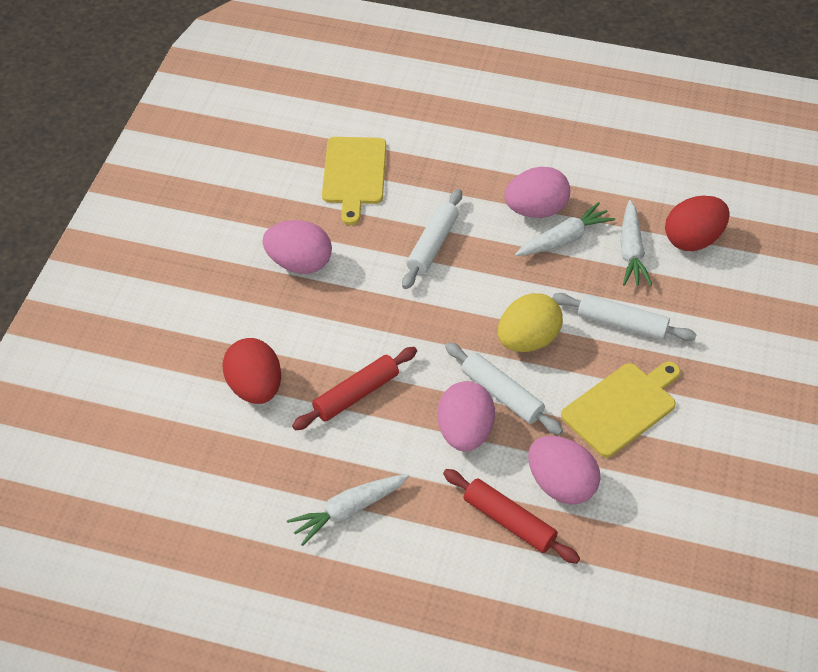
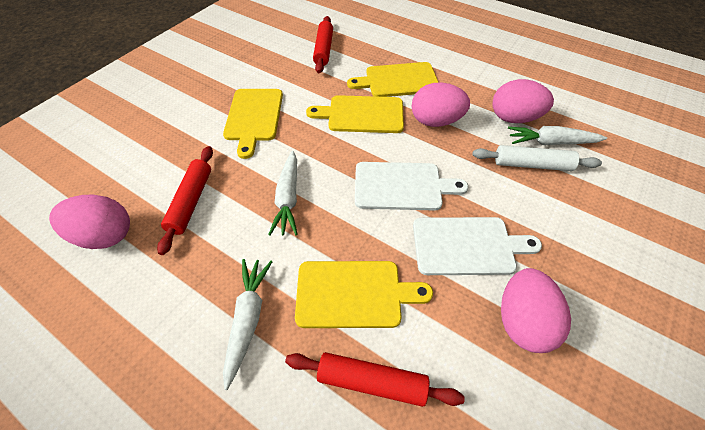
red egg: [222,338,281,404] [665,196,730,251] = 2 -> none = 0
red rolling pin: [292,347,417,430] [443,469,580,564] = 2 -> [157,146,213,255] [285,352,465,407] [313,16,333,73] = 3
white cutting board: none = 0 -> [355,162,468,211] [413,217,542,275] = 2
white rolling pin: [402,189,462,289] [445,343,563,435] [552,293,697,341] = 3 -> [472,145,602,171] = 1
yellow cutting board: [322,137,386,225] [561,362,681,458] = 2 -> [223,89,283,159] [295,261,433,328] [306,95,404,133] [347,62,439,97] = 4
yellow egg: [498,293,563,352] = 1 -> none = 0

